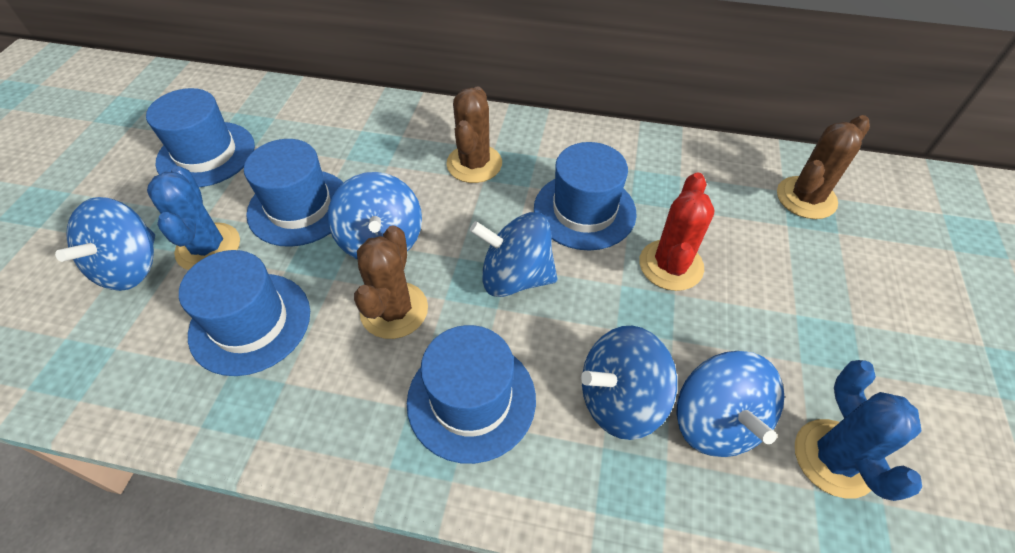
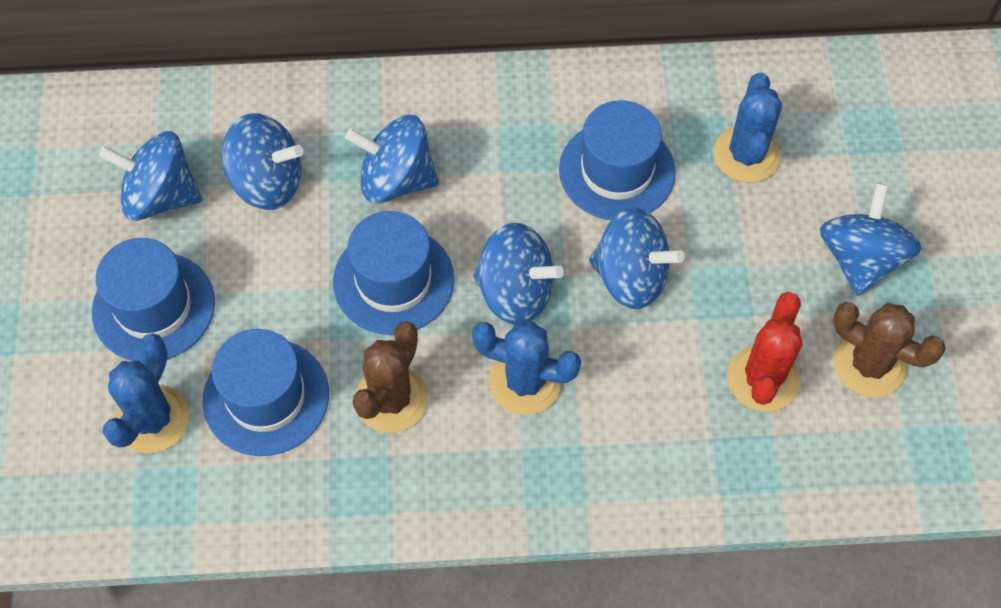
blue cactus: [147,166,240,270] [795,360,922,501] = 2 -> [103,333,189,453] [472,321,581,415] [713,73,782,183] = 3
blue hat: [146,88,255,187] [179,250,310,376] [244,139,343,247] [407,325,536,464] [534,142,637,250] = 5 -> [92,238,215,362] [203,329,329,456] [333,211,454,335] [559,100,676,220] = 4
blue spinning top: [55,197,155,291] [328,172,422,260] [470,212,557,297] [581,326,677,440] [676,351,784,457] = 5 -> [99,131,202,221] [222,113,303,210] [345,115,439,203] [473,223,564,325] [589,207,685,309] [820,183,922,296] = 6
brown cactus: [354,226,428,339] [446,87,502,183] [777,115,870,219] = 3 -> [353,322,428,433] [833,302,946,397] = 2

